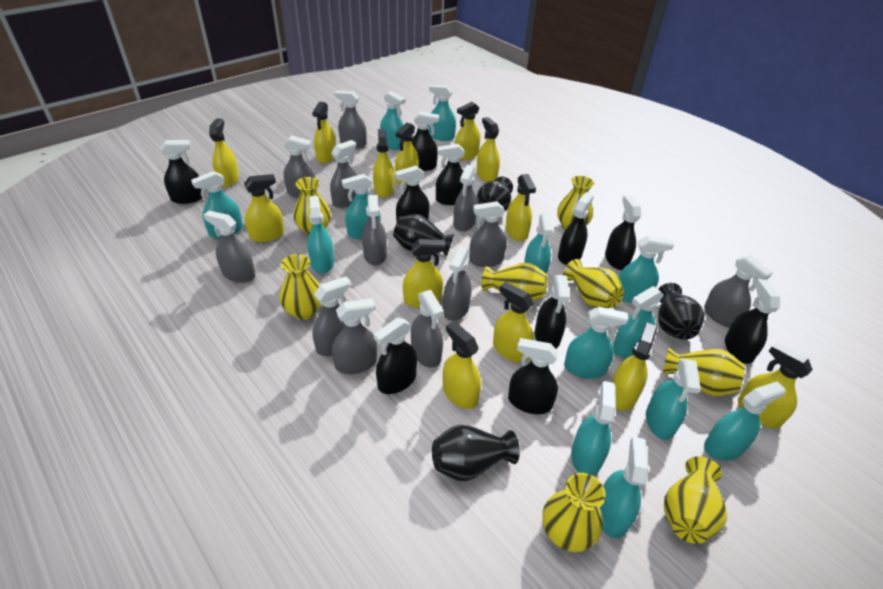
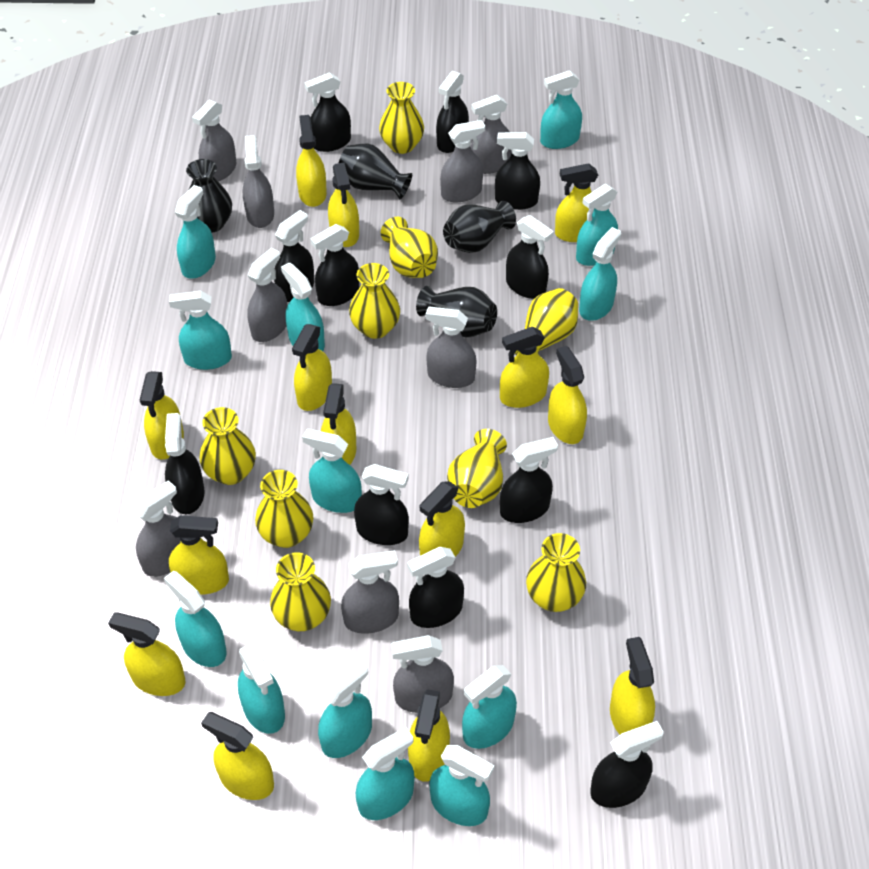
black spray bottle: [160,140,202,204] [374,317,417,394] [395,166,429,221] [411,111,439,171] [436,144,465,205] [508,338,558,414] [535,275,570,349] [558,192,594,265] [605,195,641,270] [725,280,780,364] = 10 -> [165,413,205,514] [274,210,314,302] [304,72,351,152] [310,224,359,306] [354,464,409,545] [407,547,464,628] [436,71,469,153] [495,132,540,210] [500,437,558,523] [506,215,554,299] [590,721,664,808] = 11
grey spray bottle: [204,211,256,283] [284,135,315,198] [313,276,351,356] [330,140,357,208] [332,298,378,374] [334,91,367,148] [362,195,387,266] [411,290,444,368] [443,247,472,321] [453,165,477,232] [469,201,507,267] [704,255,773,328] = 12 -> [133,480,181,577] [192,100,236,181] [243,135,274,228] [247,248,287,342] [341,550,399,634] [391,635,454,713] [425,306,477,388] [440,120,485,202] [471,95,512,174] = 9
yellow spray bottle: [209,118,239,187] [244,174,284,242] [312,102,336,163] [373,129,394,198] [395,122,419,185] [403,239,446,308] [443,321,481,409] [455,102,480,161] [476,117,500,182] [493,282,534,363] [505,174,536,241] [612,323,657,411] [738,342,813,428] = 13 -> [108,612,185,696] [140,371,184,460] [169,515,229,595] [201,712,274,800] [292,324,332,411] [296,115,327,207] [321,383,356,465] [328,163,359,247] [408,689,450,782] [419,481,465,557] [500,327,549,408] [548,346,587,444] [555,163,598,242] [610,637,655,734] = 14
yellow vase: [279,254,322,320] [293,177,331,235] [482,263,548,302] [542,473,606,552] [557,176,594,230] [563,259,624,308] [663,347,745,396] [664,456,727,544] = 8 -> [199,407,256,485] [255,470,313,548] [270,552,331,631] [349,263,400,339] [379,82,424,154] [381,217,438,278] [447,429,507,508] [515,288,578,355] [526,533,586,612] = 9

